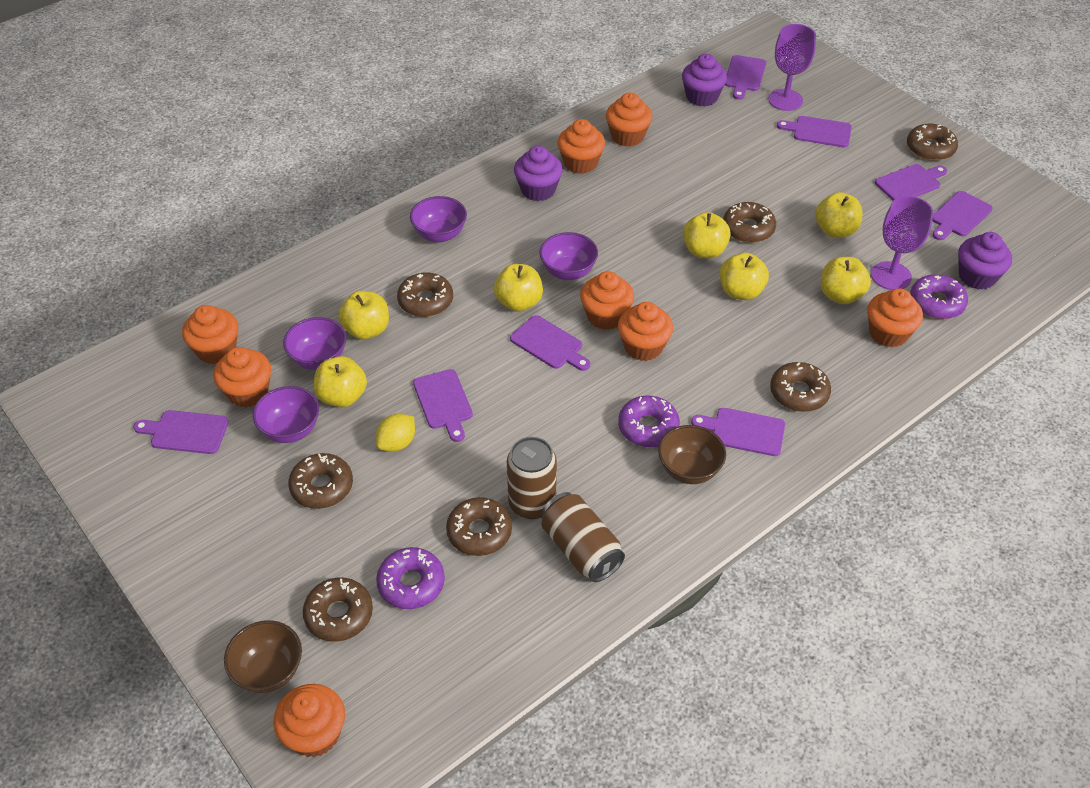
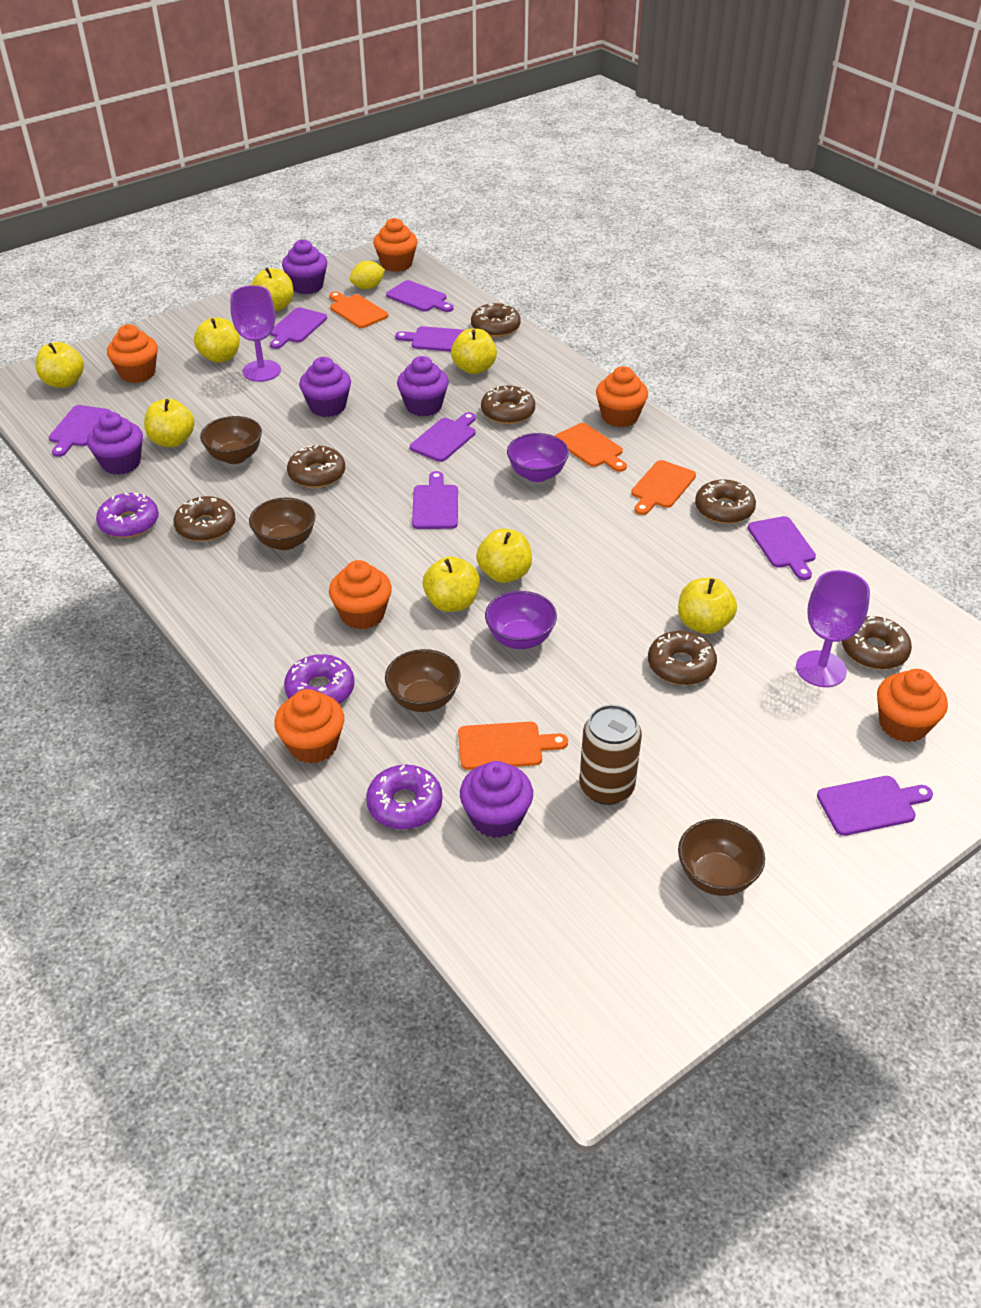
brown bowl: [224,620,302,693] [658,425,726,484] = 2 -> [200,416,262,464] [249,497,315,550] [385,649,461,712] [678,819,765,896] = 4
brown can: [507,437,557,519] [541,492,625,582] = 2 -> [579,705,642,805] = 1
orange cupcake: [182,305,238,364] [213,347,271,408] [273,684,345,757] [557,119,605,174] [580,271,634,330] [606,93,652,147] [618,302,673,361] [867,288,923,348] = 8 -> [107,324,158,383] [274,689,344,763] [329,560,392,630] [373,218,417,272] [596,366,648,427] [877,669,948,742] = 6
orange cutting board: none = 0 -> [329,292,389,328] [458,722,568,770] [555,423,627,472] [631,460,696,515] = 4
purple bowl: [253,386,319,443] [283,317,346,370] [410,196,467,242] [540,232,598,280] = 4 -> [485,591,557,649] [507,433,569,482] = 2
purple cupcake: [514,146,563,201] [682,54,727,107] [958,232,1012,290] = 3 -> [87,412,143,475] [282,239,327,294] [299,357,351,417] [397,356,449,417] [460,761,533,838] = 5
yellow apple: [314,356,367,407] [338,291,389,340] [494,264,543,312] [683,212,731,258] [720,253,769,300] [815,192,863,238] [821,257,871,304] = 7 -> [36,342,84,388] [144,398,195,447] [194,318,240,363] [251,267,293,311] [423,556,480,612] [451,329,497,374] [476,529,532,583] [678,578,737,634] = 8

